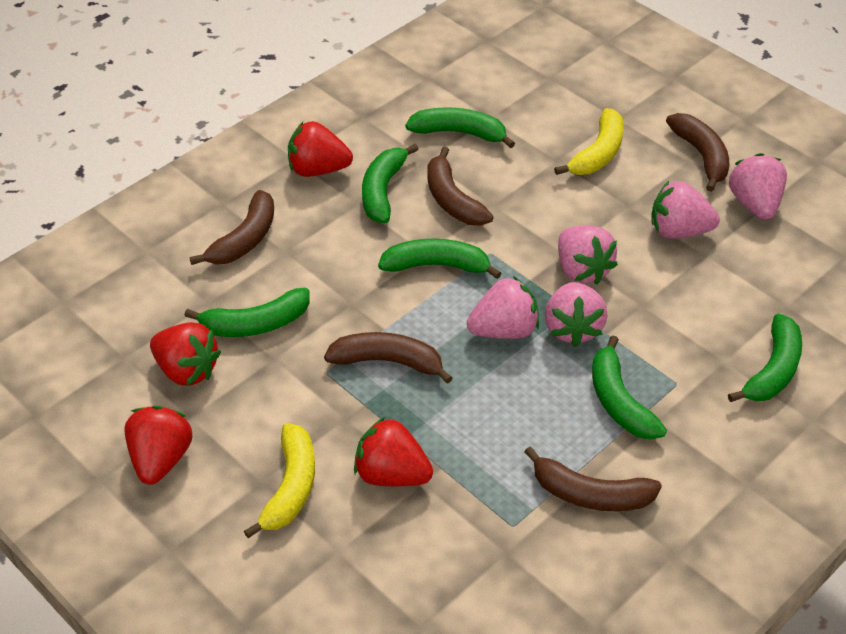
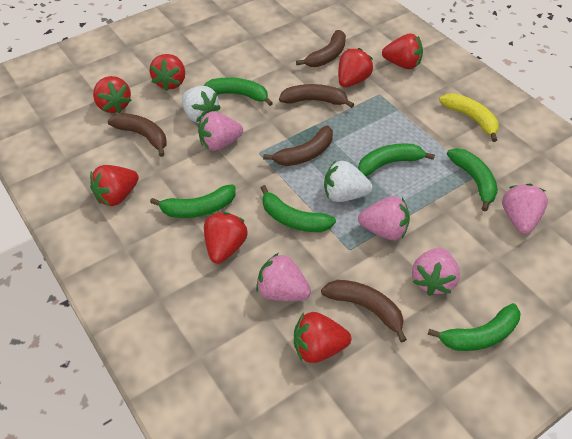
red strawberry: [124,405,192,485] [150,322,221,386] [288,121,353,177] [354,417,433,486] = 4 -> [90,165,139,206] [93,76,131,113] [150,54,185,91] [204,212,248,264] [294,312,351,363] [338,48,373,87] [382,33,423,69] = 7
white strawberry: none = 0 -> [182,86,221,123] [324,160,373,202] = 2
yellow banana: [244,423,315,538] [554,108,624,175] = 2 -> [439,93,499,142] = 1

